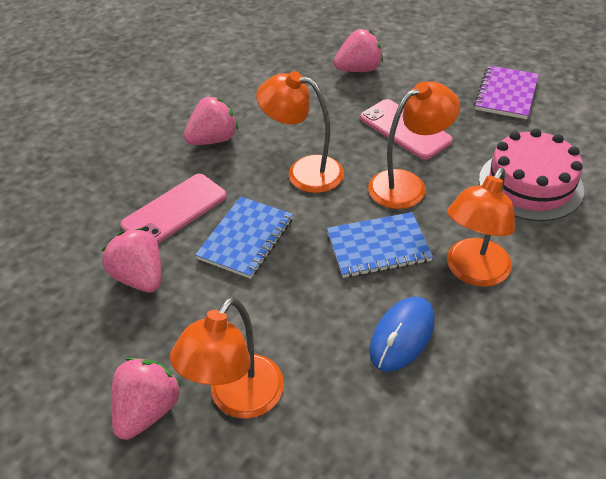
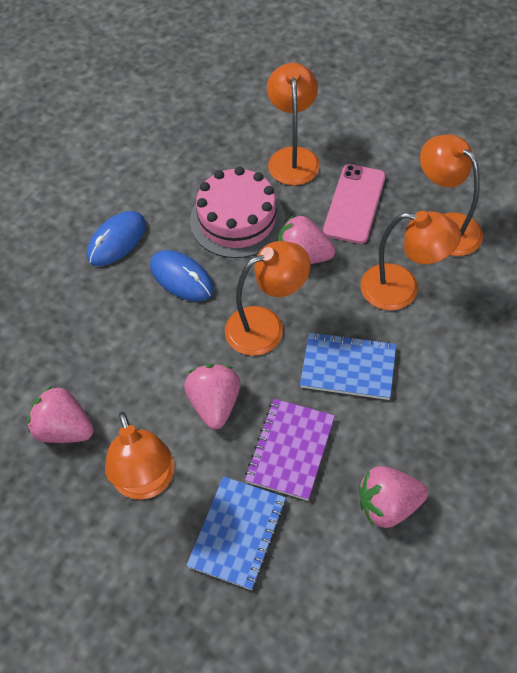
blue mouse: [369,297,435,372] = 1 -> [87,211,146,266] [150,250,214,301] = 2
orange lamp: [170,297,284,419] [256,71,344,193] [368,81,460,209] [447,168,515,287] = 4 -> [105,412,174,499] [225,241,311,356] [267,63,320,185] [361,211,461,310] [420,134,483,256] = 5
pink phone: [121,174,227,244] [360,99,453,160] = 2 -> [323,164,386,244] = 1

